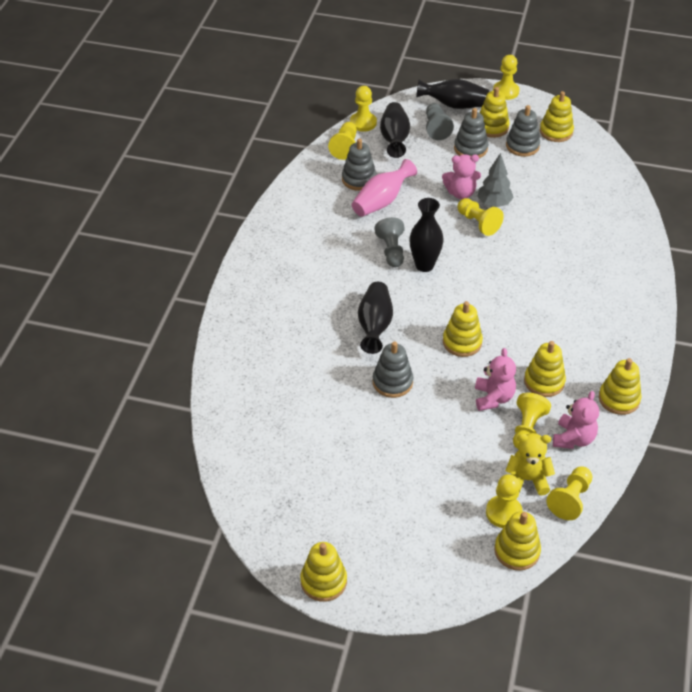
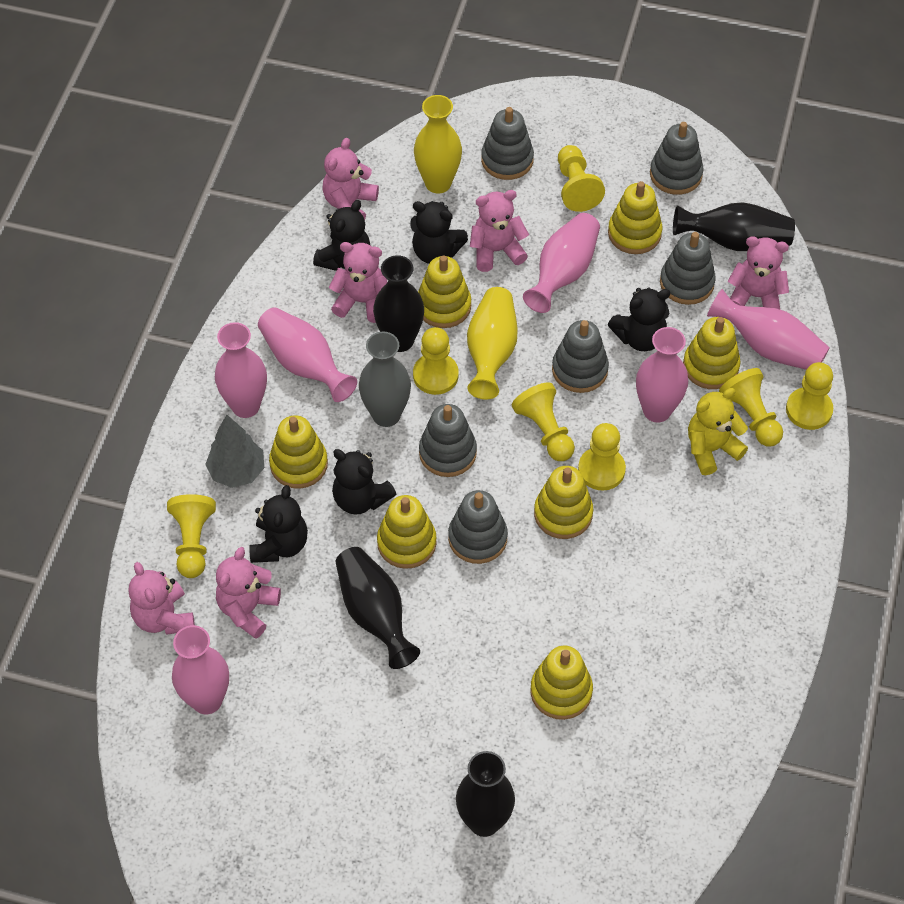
black teddy bear: none = 0 -> [249,485,308,563] [313,200,371,271] [332,449,396,515] [410,201,468,264] [608,288,671,351] = 5
grey pawn: [374,217,405,267] [426,103,454,140] = 2 -> none = 0
grey stacking toy: [342,139,377,191] [373,341,413,398] [454,108,488,158] [506,105,540,157] = 4 -> [419,404,477,477] [448,490,508,564] [481,107,534,180] [552,320,609,393] [650,122,703,195] [660,232,716,305] = 6
grey vase: none = 0 -> [359,331,411,427] = 1
pink teddy bear: [442,154,481,199] [475,348,516,411] [553,391,599,449] = 3 -> [128,562,195,635] [216,547,281,639] [322,138,379,220] [329,242,388,323] [470,190,529,272] [728,236,789,309] = 6
pink vase: [352,159,417,217] = 1 -> [172,625,229,714] [215,322,267,418] [258,307,357,402] [523,213,600,313] [636,327,688,423] [707,289,830,370] = 6
yellow vase: none = 0 -> [414,95,462,193] [467,287,518,400] = 2

